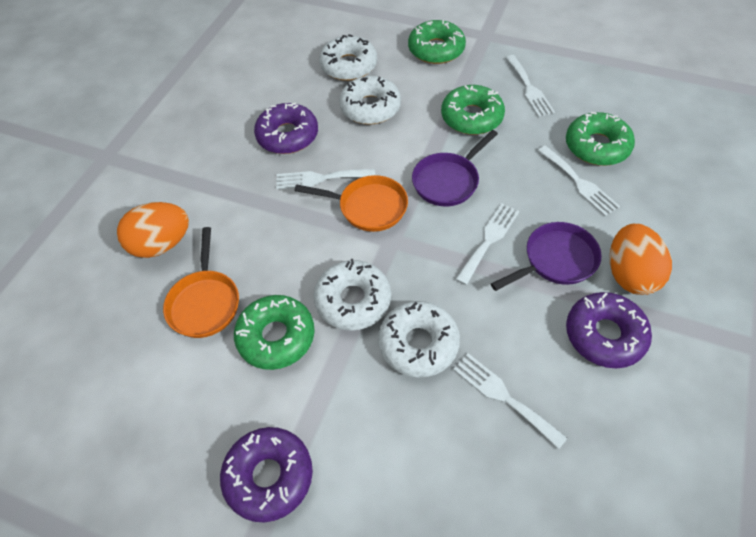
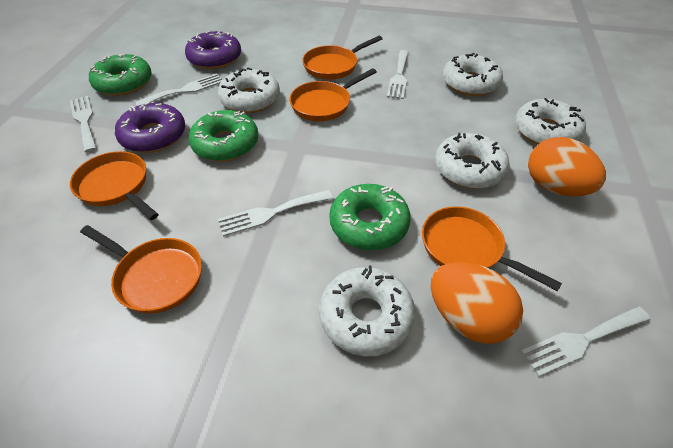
green donut: [234,295,315,370] [408,20,466,64] [441,85,505,135] [566,112,635,166] = 4 -> [89,54,152,96] [189,110,258,161] [329,184,411,250] = 3
orange pan: [163,227,239,338] [294,175,408,232] = 2 -> [70,151,159,220] [80,225,202,314] [289,68,377,121] [302,36,382,80] [422,206,562,291] = 5
purple donut: [220,427,313,522] [254,102,318,154] [566,292,652,368] = 3 -> [115,101,185,153] [185,31,241,69] = 2
purple pan: [412,130,498,207] [491,222,602,291] = 2 -> none = 0
white donut: [313,259,391,330] [319,34,377,81] [339,76,401,125] [378,301,460,377] = 4 -> [218,68,280,113] [319,266,415,356] [435,133,510,189] [443,53,503,96] [515,98,586,145] = 5

